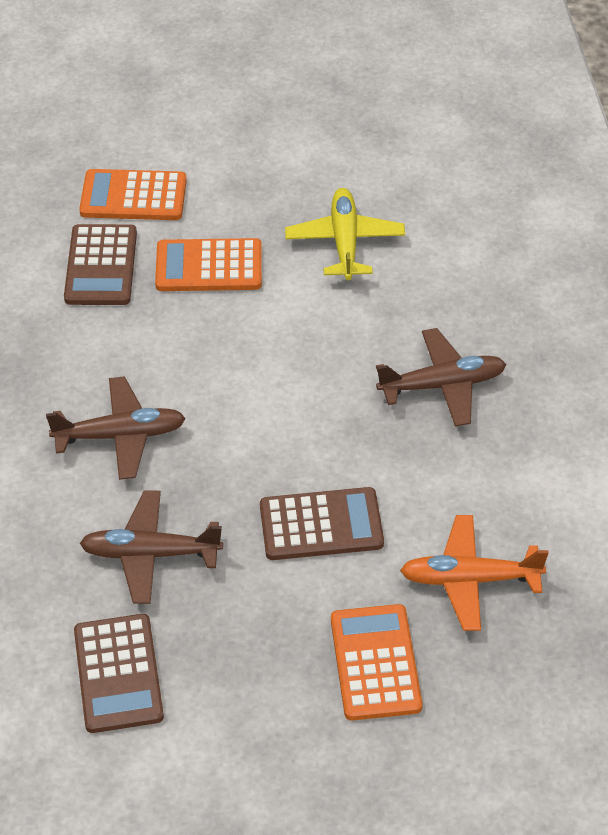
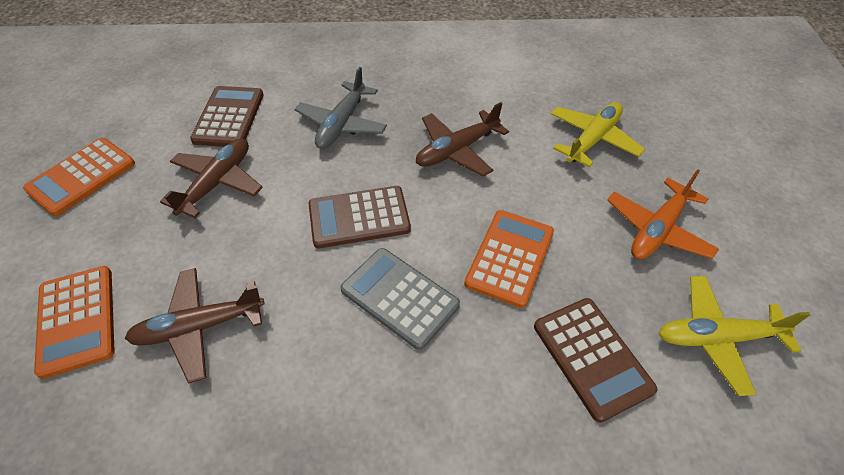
grey calculator: none = 0 -> [340,248,460,350] = 1
grey plane: none = 0 -> [295,67,387,149] = 1
yellow plane: [285,188,405,280] = 1 -> [550,102,645,167] [658,276,811,396] = 2

